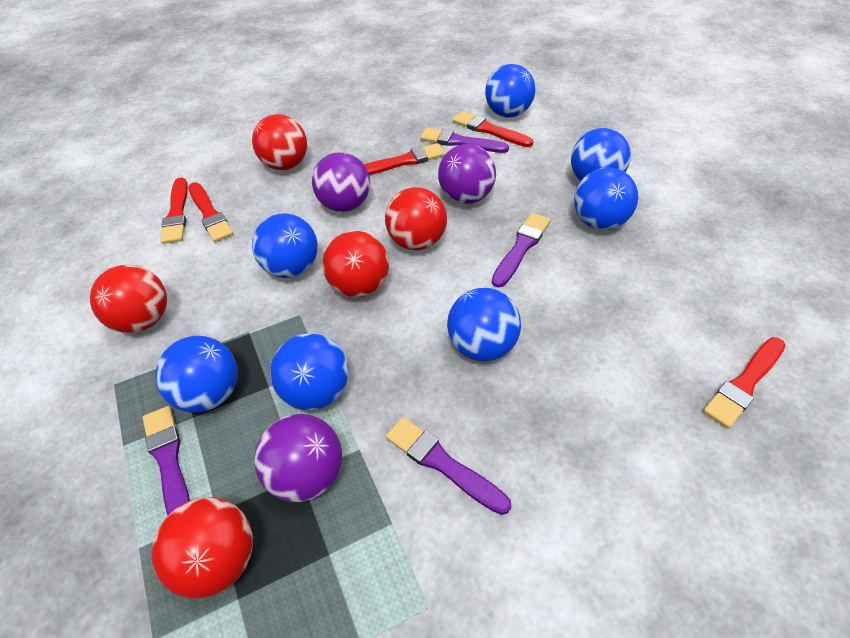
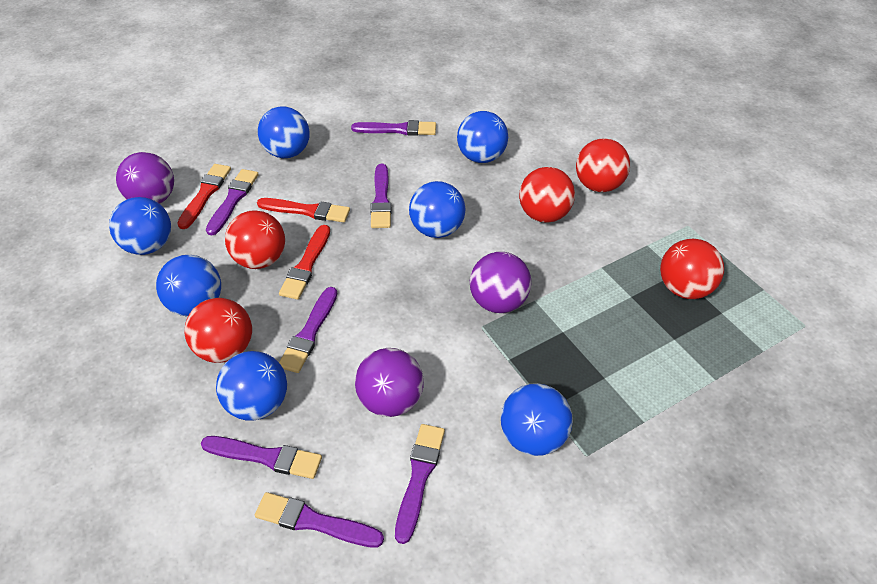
purple brush: [143,406,190,515] [386,417,511,515] [420,128,509,153] [492,213,550,288] = 4 -> [201,436,322,479] [206,169,259,235] [255,492,384,548] [279,287,337,373] [351,120,436,136] [370,164,391,228] [395,424,445,544] = 7
red brush: [160,177,188,244] [188,182,233,242] [364,143,445,175] [453,111,534,147] [703,337,785,429] = 5 -> [177,164,231,229] [257,198,350,222] [279,225,330,300] = 3

